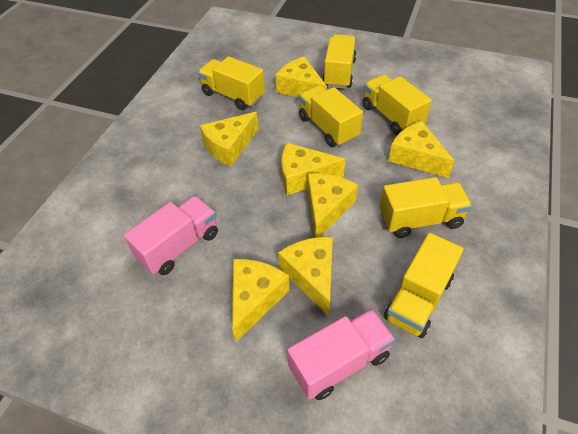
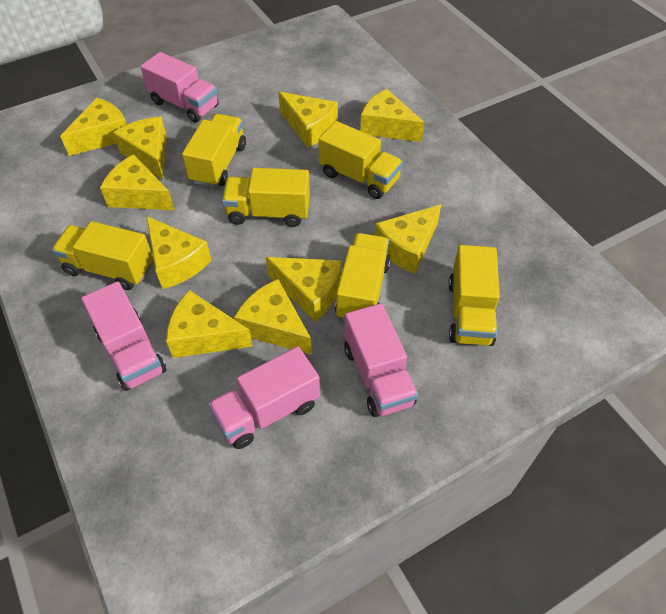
pink truck: [124,196,218,275] [287,309,395,400] = 2 -> [81,281,167,391] [140,52,219,123] [208,346,320,449] [344,303,418,417] = 4
yellow cheese: [200,112,259,166] [232,259,290,342] [275,56,327,97] [278,237,333,316] [282,143,345,195] [307,173,358,238] [388,121,455,178] = 7 -> [60,98,127,156] [100,154,174,210] [113,117,167,180] [146,216,211,289] [166,290,253,358] [234,279,312,355] [266,257,342,322] [278,92,338,147] [360,89,424,142] [375,204,441,274] = 10

